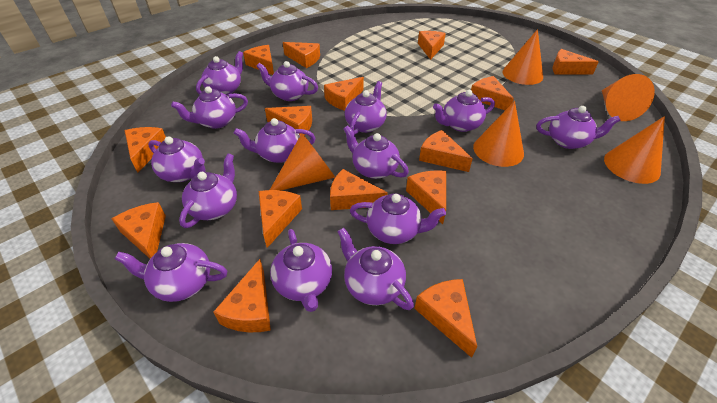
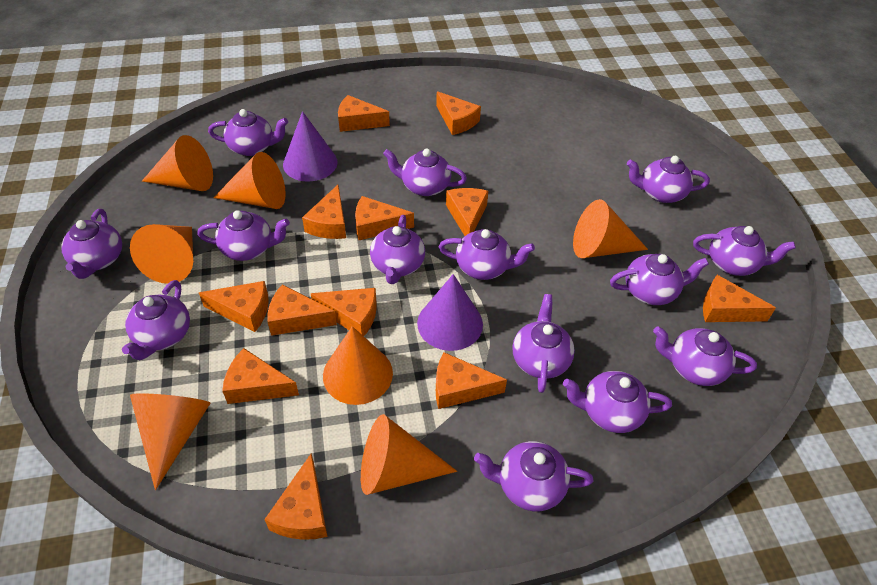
orange cheese: [112,202,166,258] [124,127,166,173] [213,259,271,332] [243,45,274,75] [258,190,302,248] [265,106,312,135] [283,42,320,68] [324,77,364,111] [330,169,388,210] [406,170,446,224] [414,279,477,358] [418,31,446,60] [419,130,473,172] [471,76,514,110] [553,49,599,74] = 15 -> [199,281,269,332] [222,348,299,404] [264,454,328,540] [267,284,337,336] [302,185,346,239] [311,288,377,336] [338,95,390,132] [355,196,414,240] [436,91,481,135] [436,352,507,409] [446,188,488,236] [703,275,776,322] = 12
orange cone: [270,133,335,191] [473,101,524,167] [502,29,543,85] [602,74,655,121] [604,116,665,184] = 5 -> [130,224,193,284] [130,393,211,490] [142,135,213,191] [213,152,286,209] [323,326,393,405] [361,414,457,495] [573,199,648,258] = 7
purple cone: none = 0 -> [283,111,338,182] [417,274,483,351] = 2

